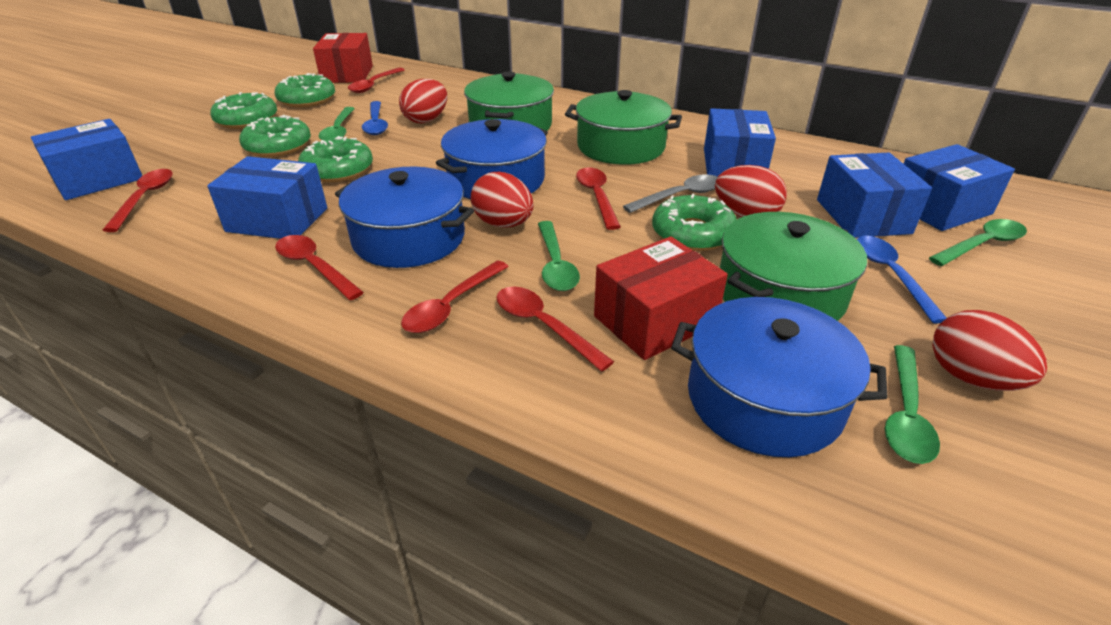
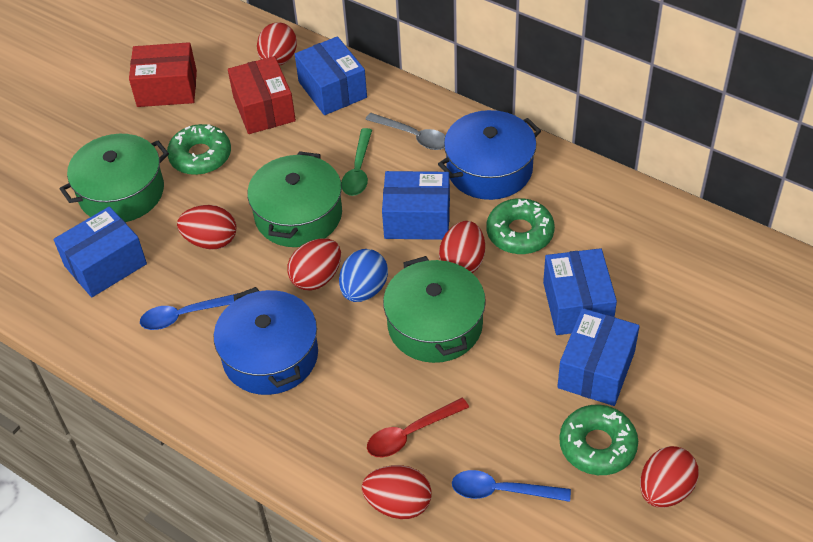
blue egg: none = 0 -> [339,249,388,302] = 1
blue pot: [335,167,474,268] [436,119,548,199] [671,297,888,457] = 3 -> [214,287,318,395] [438,110,541,200] = 2
green donut: [210,92,277,129] [239,115,311,157] [274,73,335,108] [298,136,373,182] [652,194,737,251] = 5 -> [167,124,231,175] [486,198,555,254] [559,405,638,475] = 3
green spoon: [319,107,355,140] [538,221,580,291] [885,345,940,464] [929,219,1027,266] = 4 -> [341,128,372,196] = 1
red egg: [399,79,447,123] [470,172,533,228] [715,165,787,217] [932,310,1047,391] = 4 -> [177,205,236,250] [257,22,297,66] [287,238,341,291] [362,465,432,519] [439,221,485,273] [640,446,699,508] = 6
red spoon: [103,169,173,232] [275,235,364,300] [348,68,404,93] [401,261,509,333] [496,287,614,371] [576,168,621,230] = 6 -> [367,398,469,457] = 1

